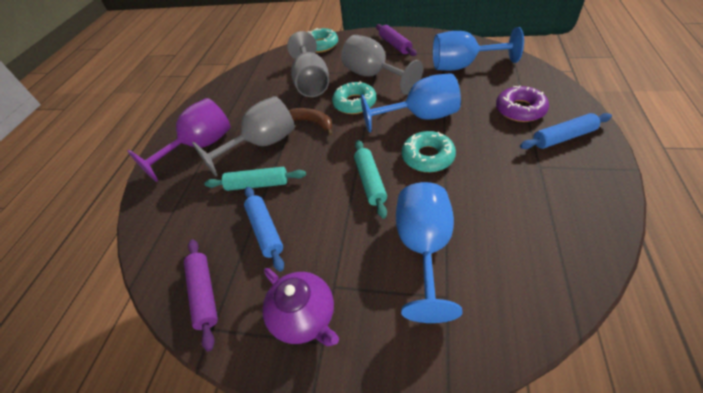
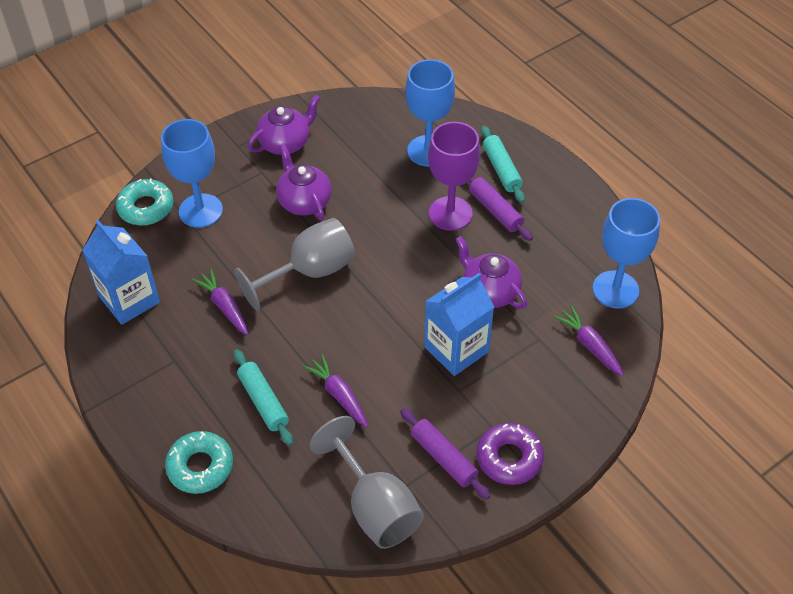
blue carton: none = 0 -> [82,220,160,325] [424,273,494,376] = 2
blue rolling pin: [244,187,284,272] [520,113,612,149] = 2 -> none = 0
brown banana: [288,108,333,136] = 1 -> none = 0
grey goblet: [192,96,295,176] [287,31,329,97] [341,35,423,95] = 3 -> [234,218,355,310] [309,416,424,549] = 2
purple carrot: none = 0 -> [191,269,248,335] [302,354,368,427] [554,305,624,377] = 3
purple teapot: [262,268,339,346] = 1 -> [248,95,321,155] [276,144,332,220] [455,236,527,309] = 3
turquoise donut: [308,28,338,53] [332,81,376,114] [402,131,456,172] = 3 -> [116,178,174,225] [165,431,233,494] = 2

